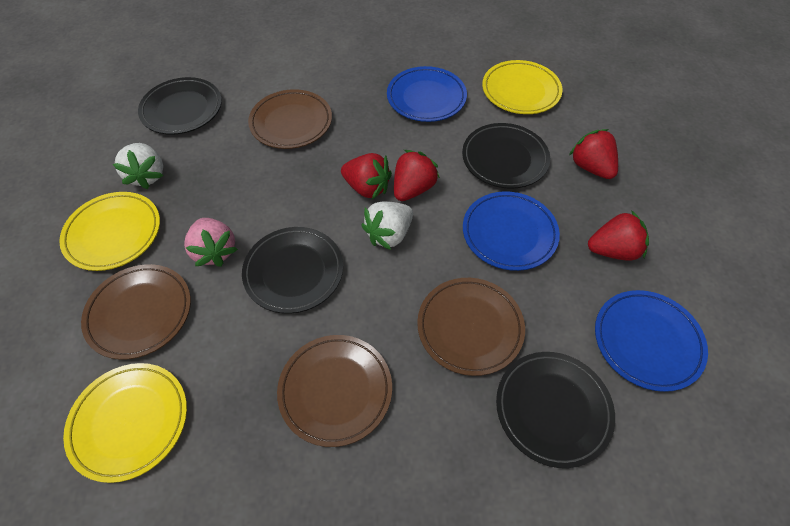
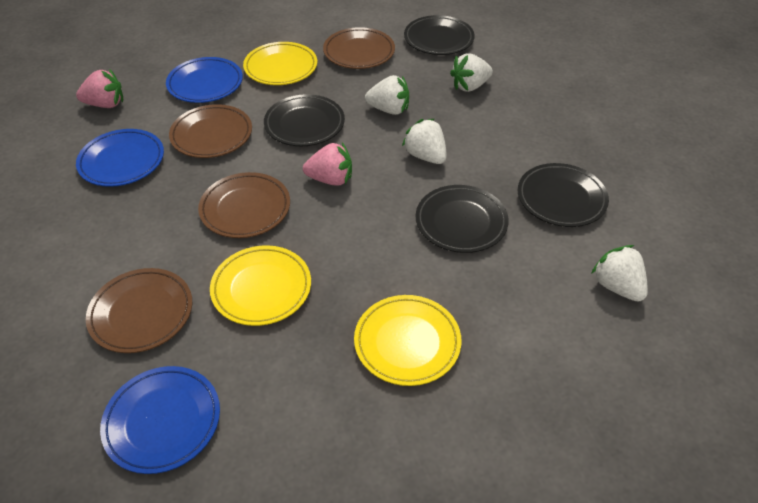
pink strawberry: [184,218,238,267] = 1 -> [76,69,123,108] [303,143,352,186] = 2
red strawberry: [341,153,392,199] [394,150,440,201] [569,129,618,179] [588,210,649,261] = 4 -> none = 0
white strawberry: [113,143,163,189] [361,201,413,250] = 2 -> [365,75,409,115] [402,119,447,164] [450,53,493,92] [591,245,648,302] = 4

